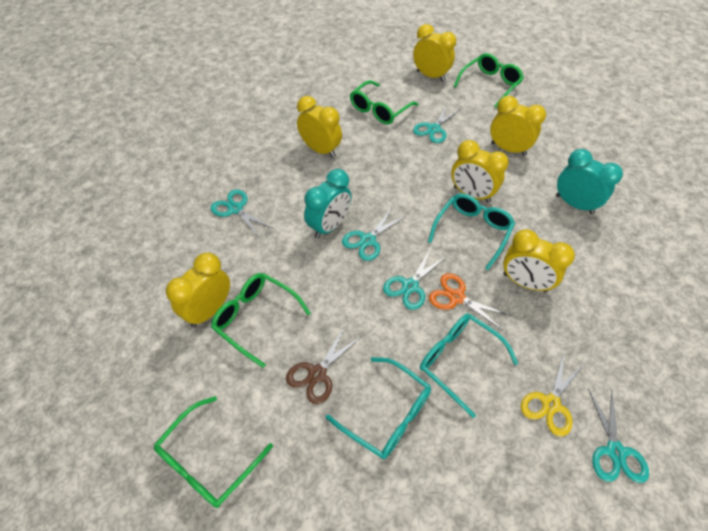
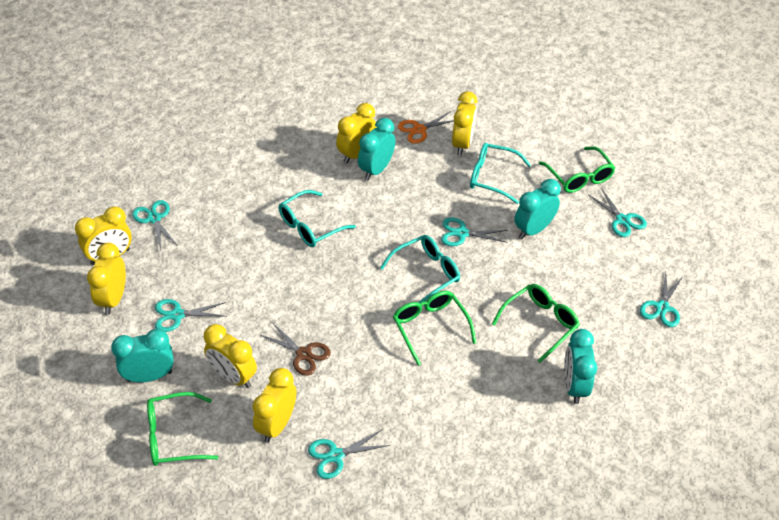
turquoise clock: [304,169,352,239] [556,149,623,214] = 2 -> [111,329,174,382] [358,118,395,180] [514,179,561,239] [564,329,597,404] = 4
turquoise scissors: [211,189,274,239] [342,208,406,261] [383,249,447,310] [413,106,461,143] [588,388,649,483] = 5 -> [132,200,178,250] [155,299,227,332] [308,429,390,479] [441,217,508,246] [589,188,647,237] [640,273,683,327] = 6
yellow scissors: [521,352,584,437] = 1 -> none = 0

